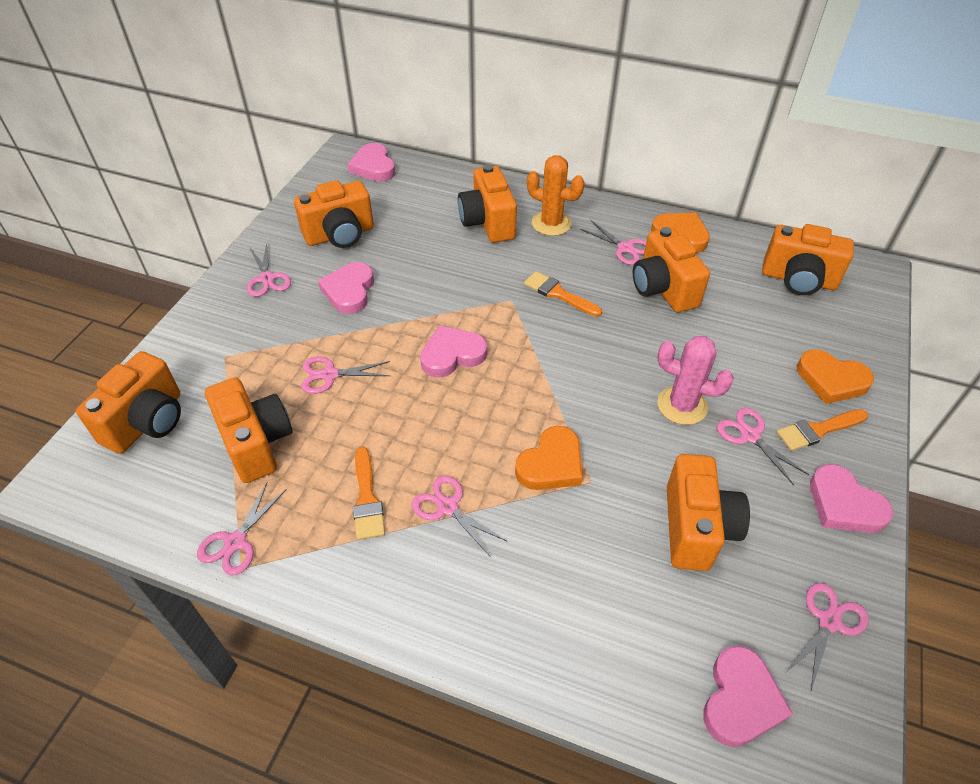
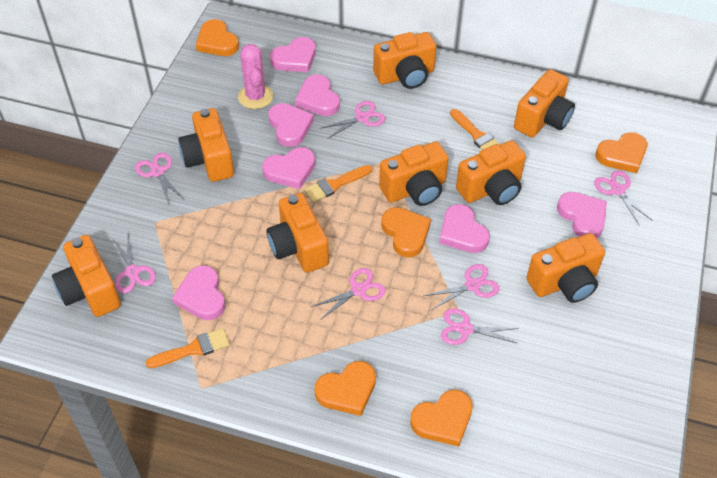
orange cactus: [527,155,585,236] = 1 -> none = 0
orange camera: [76,351,181,454] [205,377,292,483] [294,180,374,248] [458,164,517,243] [633,227,710,313] [667,454,750,571] [762,224,854,295] = 7 -> [52,235,121,317] [178,108,234,182] [267,193,329,273] [373,32,436,89] [379,142,449,206] [456,140,526,205] [514,69,575,138] [526,233,605,303] = 8
orange heart: [515,426,583,490] [651,213,710,253] [797,349,874,404] = 3 -> [196,19,239,56] [314,361,376,416] [381,207,431,257] [410,389,473,447] [596,132,647,173] = 5
pink heart: [318,262,374,314] [348,143,396,182] [420,325,487,378] [703,645,793,747] [810,464,893,533] = 5 -> [172,265,225,320] [262,147,315,189] [268,103,314,147] [270,37,316,72] [295,75,340,116] [439,204,490,253] [557,192,607,238] = 7

